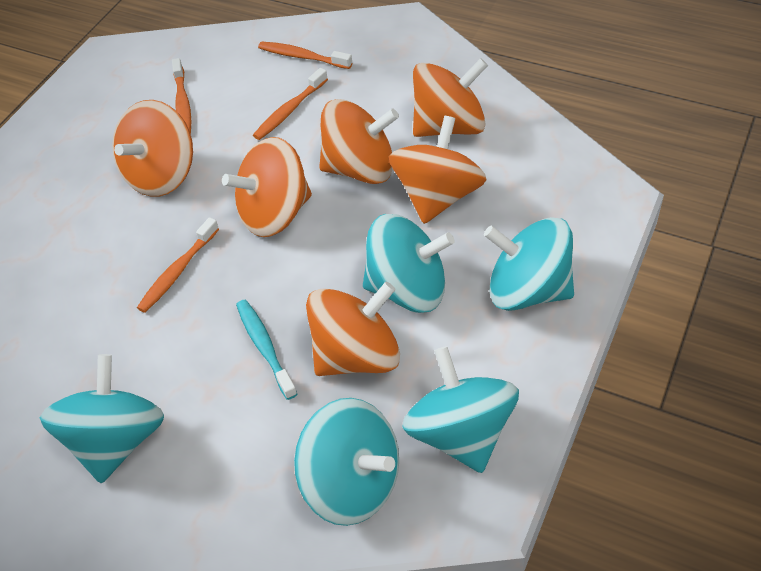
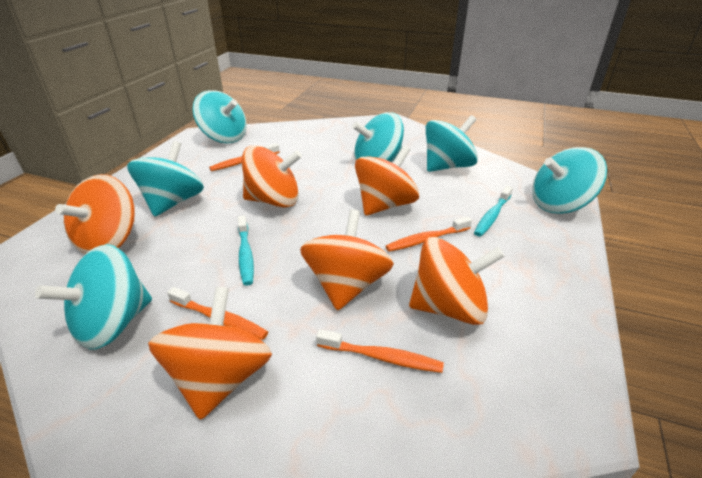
turquoise spinning top: [40,354,164,483] [294,398,399,526] [363,214,455,313] [402,346,519,473] [484,217,574,311] = 5 -> [35,244,152,349] [127,141,204,217] [193,90,246,143] [352,112,404,162] [426,115,478,172] [532,147,607,214] = 6
turquoise toothbrush: [236,300,297,400] = 1 -> [238,215,254,286] [474,186,513,237] = 2

